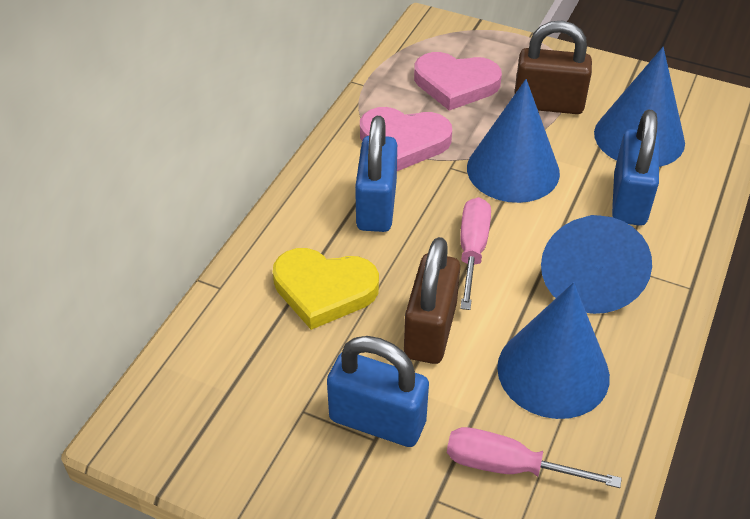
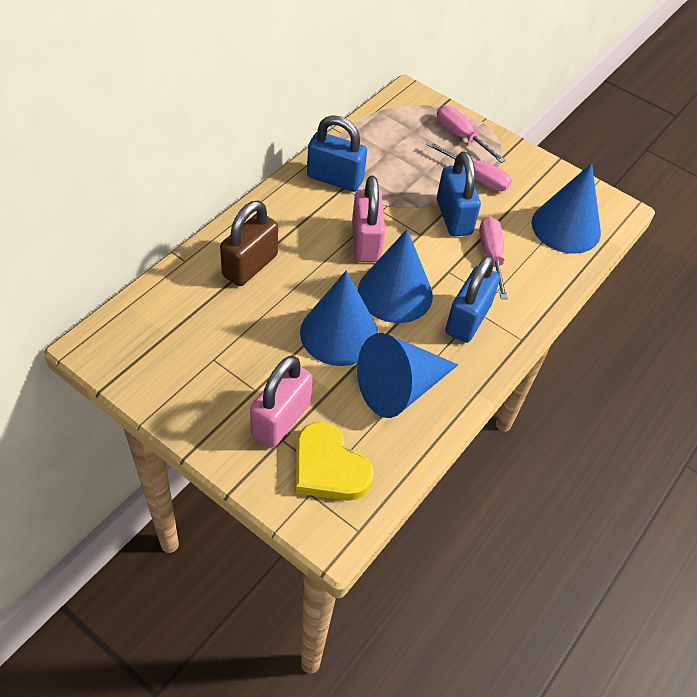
brown padlock: [404,237,460,364] [514,21,592,114] = 2 -> [220,201,278,286] = 1
pink heart: [360,107,452,171] [414,52,502,111] = 2 -> none = 0
pink padlock: none = 0 -> [250,356,313,447] [352,176,385,262] = 2
pink screwdriver: [447,427,622,488] [460,197,491,310] = 2 -> [426,141,512,191] [437,105,506,163] [479,216,508,299] = 3

